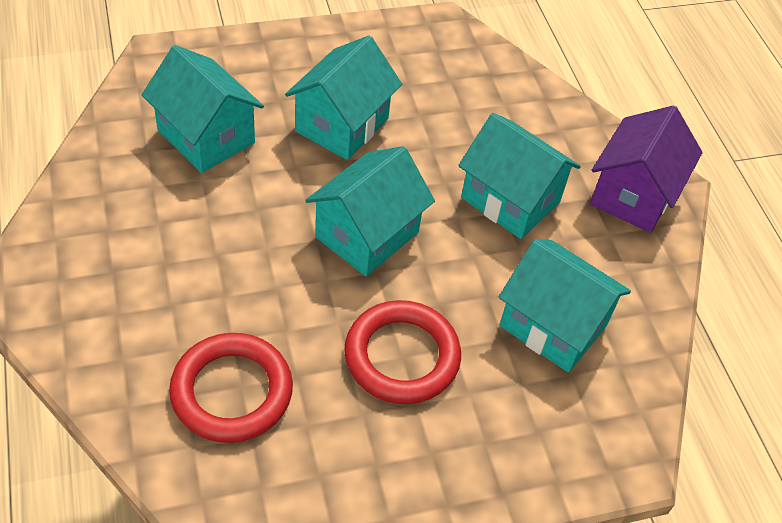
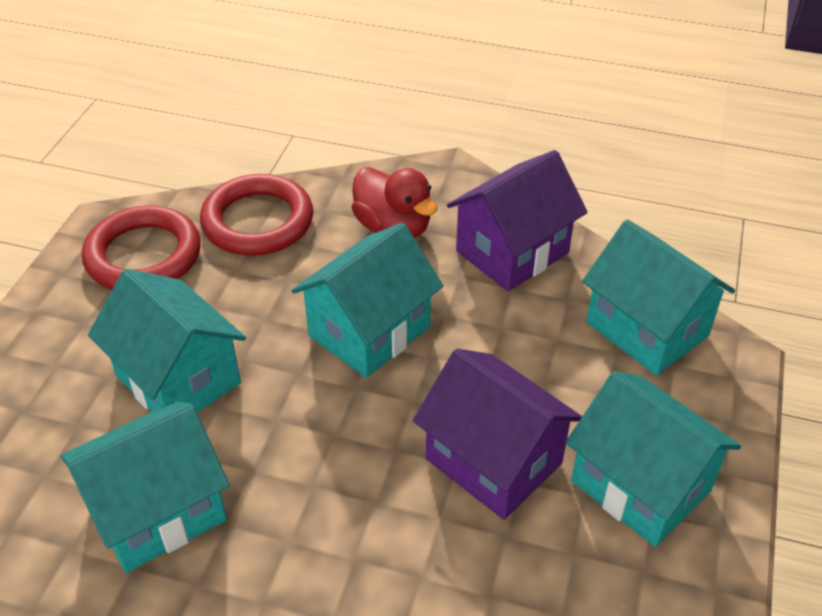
purple house: [590,106,703,233] = 1 -> [413,349,582,520] [447,150,587,291] = 2
red duck: none = 0 -> [352,167,438,238] = 1

